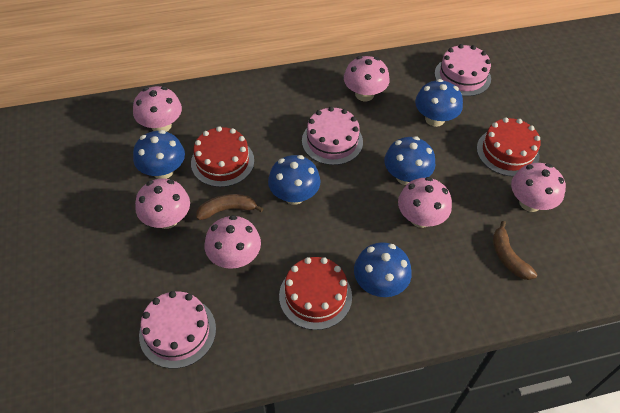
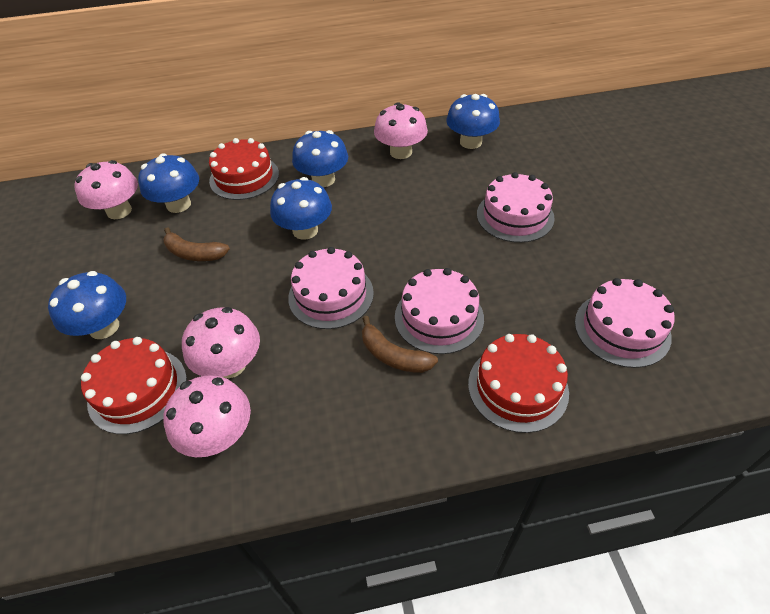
pink cake: [139,291,216,369] [302,107,363,165] [435,44,491,96] = 3 -> [288,247,374,329] [395,268,484,354] [477,172,555,243] [575,278,675,368] = 4
pink mushroom: [133,86,182,132] [135,178,190,229] [204,215,261,269] [344,56,389,101] [398,177,452,228] [511,163,566,212] = 6 -> [75,160,138,219] [163,375,251,457] [182,307,260,378] [374,102,428,159] = 4

